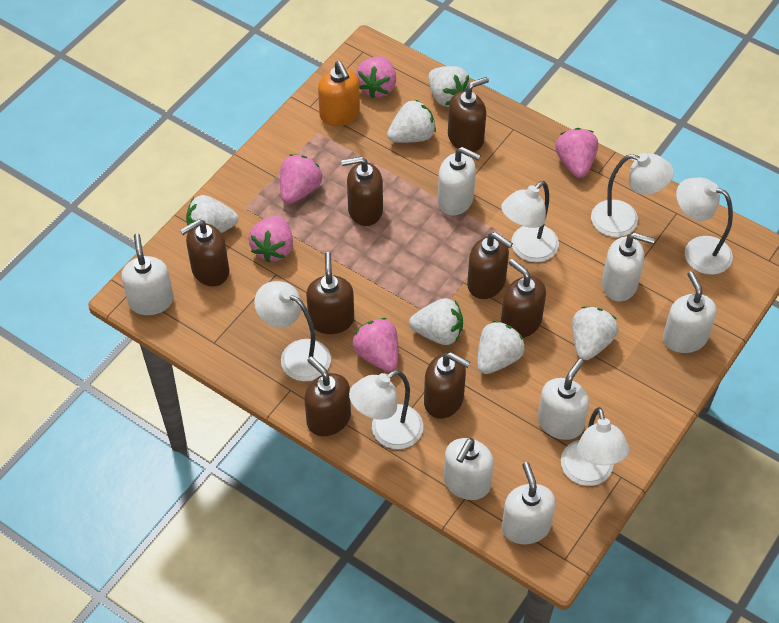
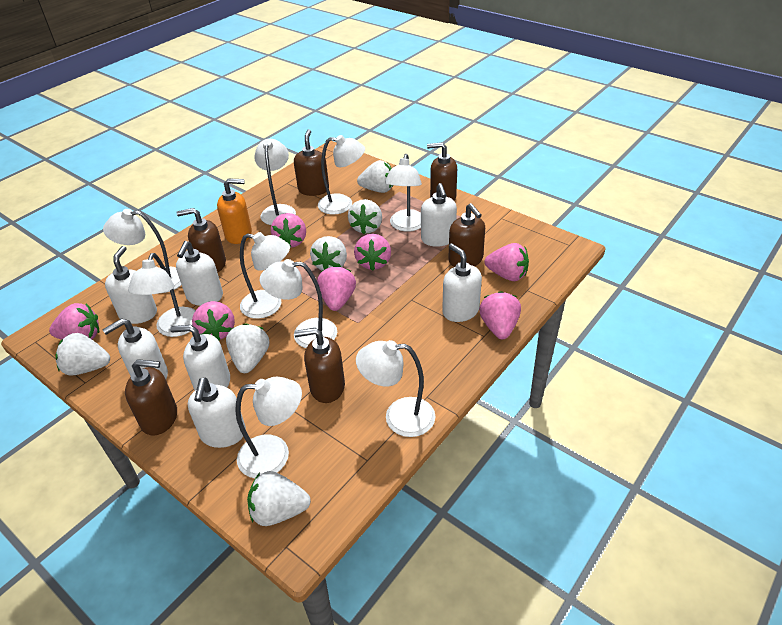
brown soap dispenser: [180,219,229,286] [304,356,351,436] [306,252,354,334] [341,156,383,226] [424,352,471,419] [448,77,489,152] [467,232,513,299] [501,259,546,338] = 8 -> [125,359,177,436] [176,208,226,273] [294,129,329,196] [294,328,345,403] [427,142,457,201] [448,203,485,267] = 6
pink strawberry: [249,216,293,263] [280,154,323,204] [352,318,399,372] [356,56,396,99] [555,128,598,178] = 5 -> [49,303,99,340] [192,301,235,341] [271,213,306,248] [317,266,356,311] [354,234,391,271] [479,291,521,339] [485,243,529,281] = 7
white lamp: [254,281,331,381] [349,370,423,449] [501,181,559,262] [561,407,629,486] [591,153,674,237] [676,177,733,275] = 6 -> [103,209,181,293] [128,253,196,337] [235,377,302,478] [240,232,290,319] [254,139,296,225] [260,259,337,348] [318,135,365,215] [356,340,435,437] [385,154,422,232] = 9

